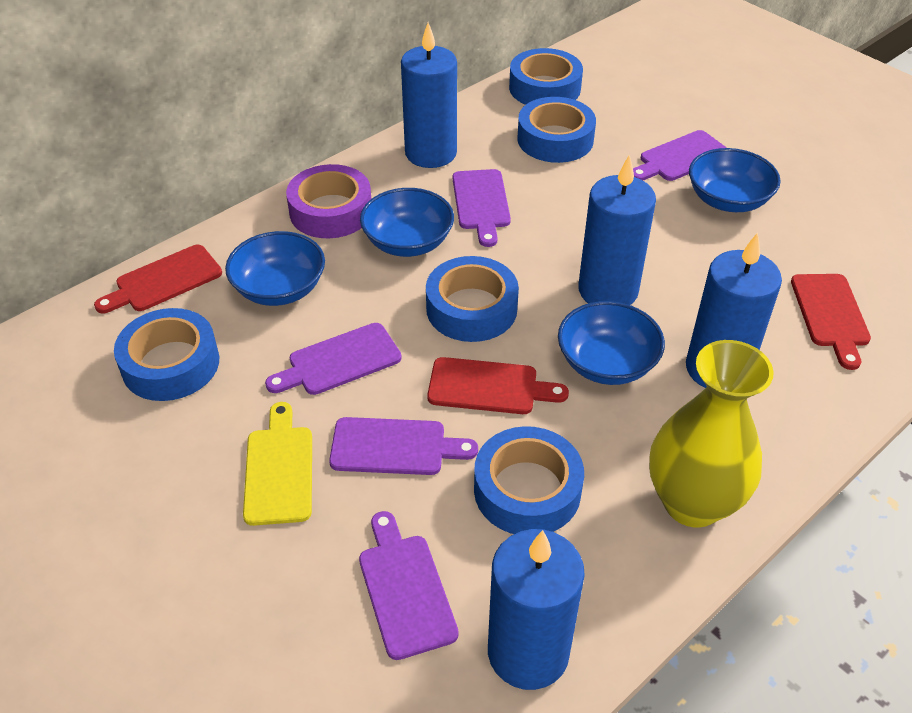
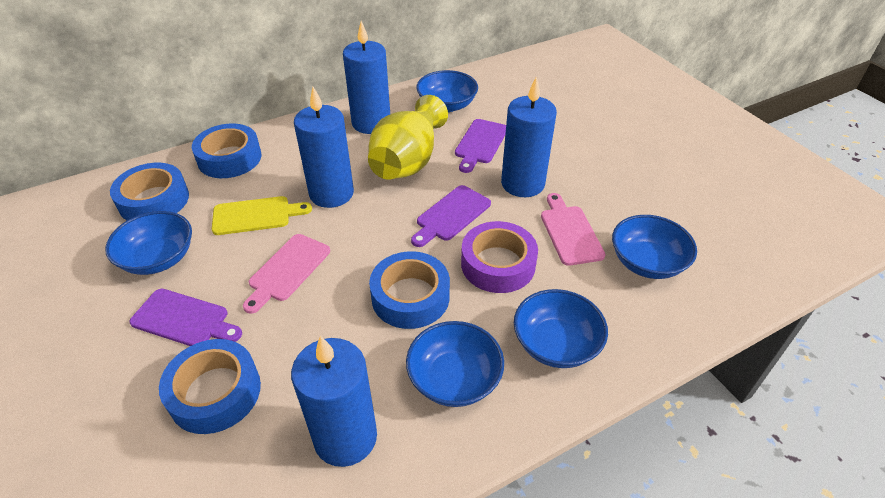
blue bowl: [225,231,325,306] [360,188,454,257] [558,301,665,385] [689,148,781,212] = 4 -> [105,211,192,275] [406,321,504,407] [416,70,478,112] [514,289,608,368] [612,215,697,279] = 5
blue tape: [114,308,219,401] [426,256,519,342] [474,426,584,534] [509,48,583,105] [517,97,596,163] = 5 -> [110,163,189,220] [159,339,261,434] [192,124,261,178] [369,251,450,329] = 4
pink cutting board: none = 0 -> [243,234,330,314] [541,193,606,266] = 2
purple cutting board: [265,323,402,395] [329,417,478,475] [359,511,459,660] [453,169,511,247] [633,130,727,181] = 5 -> [129,289,242,346] [411,185,491,247] [455,119,506,173] = 3
red cutting board: [94,245,222,313] [427,357,569,414] [791,274,871,370] = 3 -> none = 0

